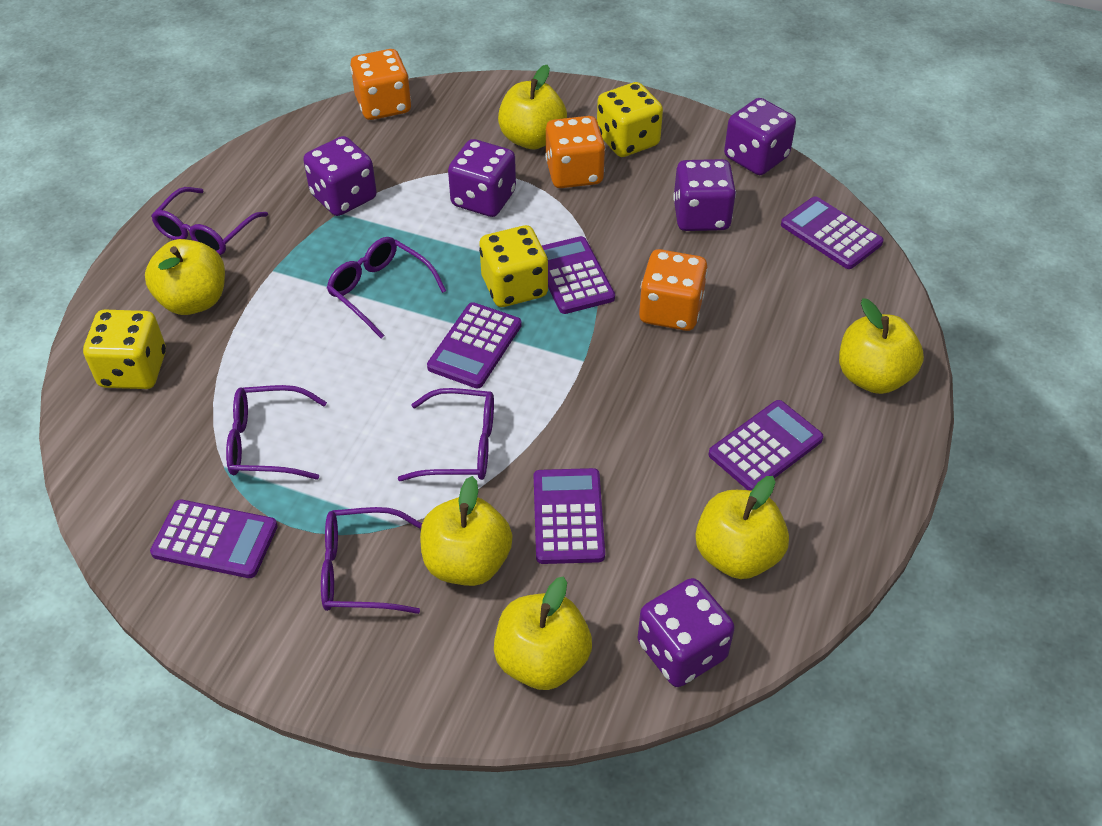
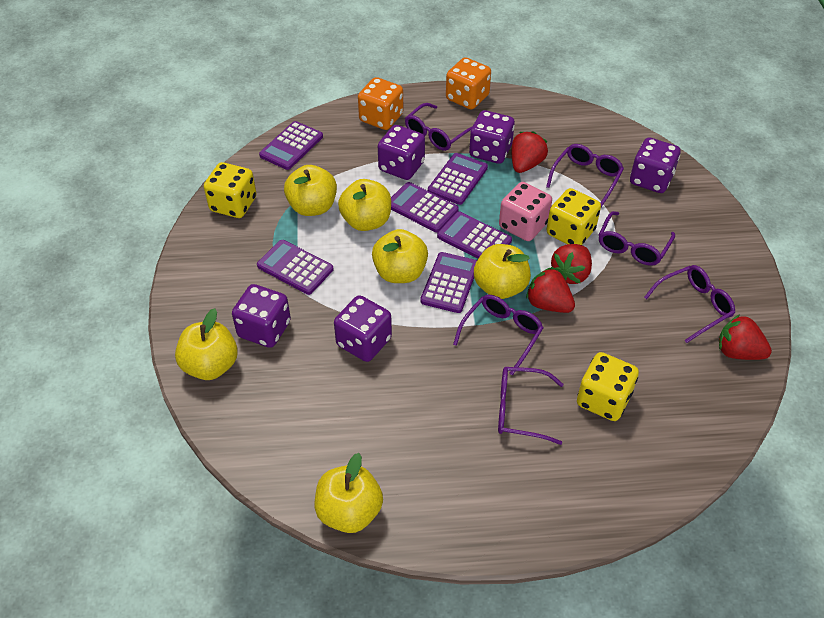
orange dice: [350,49,411,120] [545,116,605,188] [639,249,708,331] = 3 -> [358,77,403,130] [446,57,491,109] = 2
pink dice: none = 0 -> [499,182,552,241] = 1
purple glasses: [151,187,268,255] [226,385,327,480] [321,507,422,614] [327,237,446,338] [398,388,494,481] = 5 -> [405,103,472,151] [453,295,543,376] [498,367,563,445] [546,144,624,207] [599,211,675,266] [644,265,735,343] = 6
red strawberry: none = 0 -> [512,131,548,173] [526,268,575,313] [551,244,592,284] [719,314,772,360] = 4

